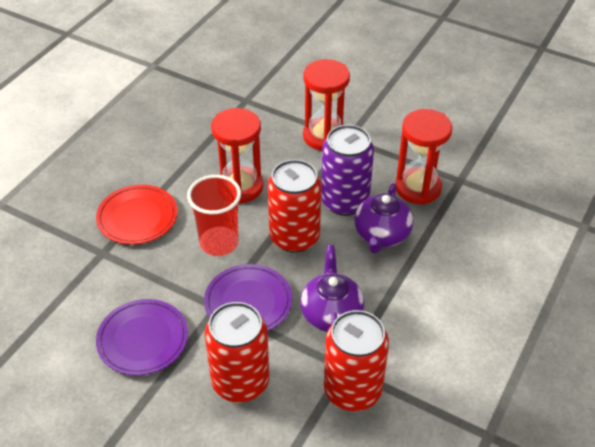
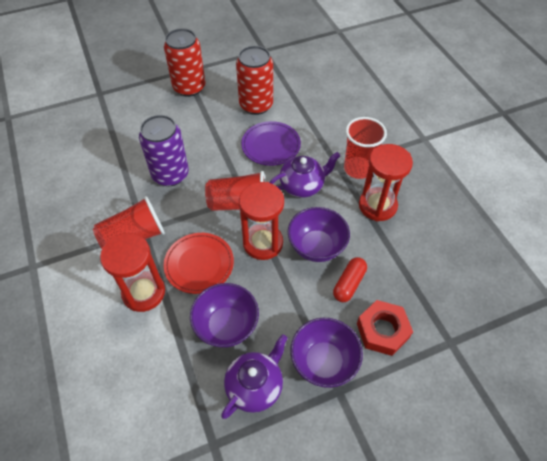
purple bowl: none = 0 -> [190,283,259,348] [288,207,350,262] [290,318,363,388] = 3
purple plate: [96,299,188,375] [204,264,292,331] = 2 -> [241,121,301,166] = 1
red can: [205,302,269,403] [268,159,321,253] [324,310,389,411] = 3 -> [164,28,205,97] [236,46,273,115] = 2
red capsule: none = 0 -> [333,257,367,302] = 1
red cup: [187,175,241,256] = 1 -> [93,196,165,249] [205,171,266,211] [344,117,387,179] = 3
red nut: none = 0 -> [357,300,413,356] = 1

